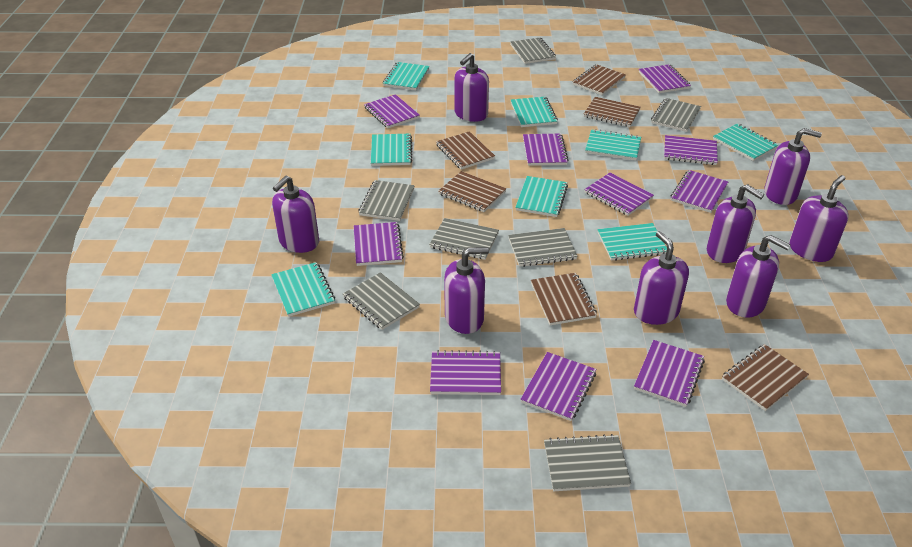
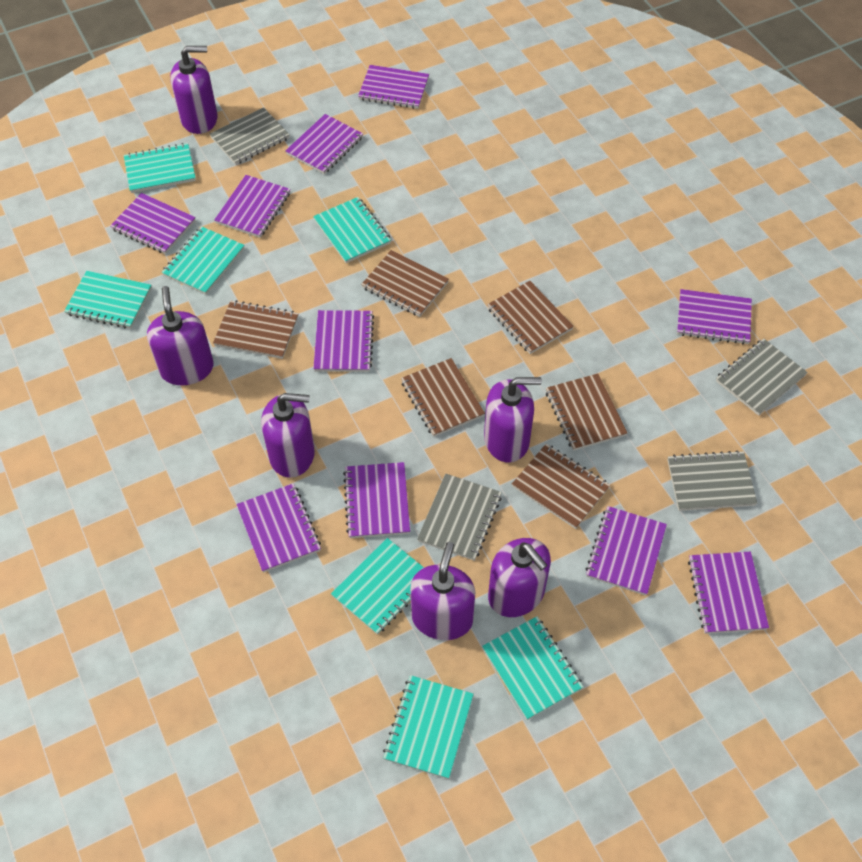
grey notebook: [343,272,420,330] [358,180,415,221] [429,218,499,260] [508,228,578,267] [510,37,556,64] [544,434,631,491] [651,98,701,132] = 7 -> [210,107,290,165] [417,474,502,561] [667,450,757,511] [716,339,808,416] = 4
purple soap dispenser: [272,176,319,253] [444,247,489,334] [454,53,489,122] [634,231,689,325] [707,184,764,263] [726,235,790,318] [764,128,822,205] [789,175,849,262] = 8 -> [147,286,214,385] [170,46,218,134] [261,393,315,478] [410,542,475,640] [484,377,542,463] [488,538,551,617] = 6
turquoise notebook: [271,262,335,317] [371,134,412,166] [383,62,429,90] [511,96,558,127] [515,176,568,217] [585,129,641,160] [598,223,667,261] [713,123,778,161] = 8 -> [64,271,152,329] [124,143,196,193] [162,226,245,295] [313,197,391,263] [331,538,424,635] [383,675,474,779] [482,616,583,720] = 7

